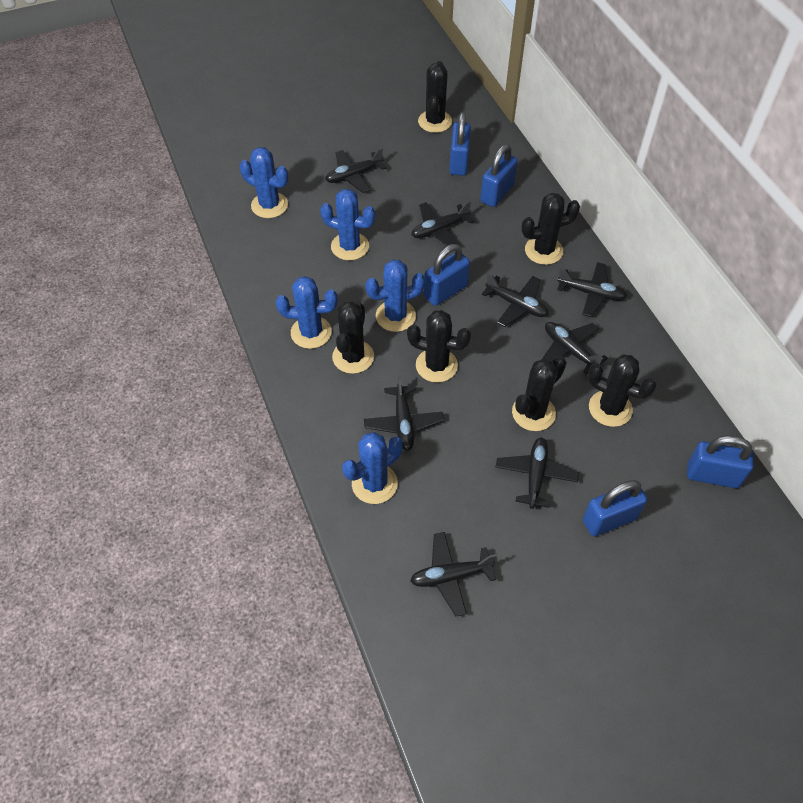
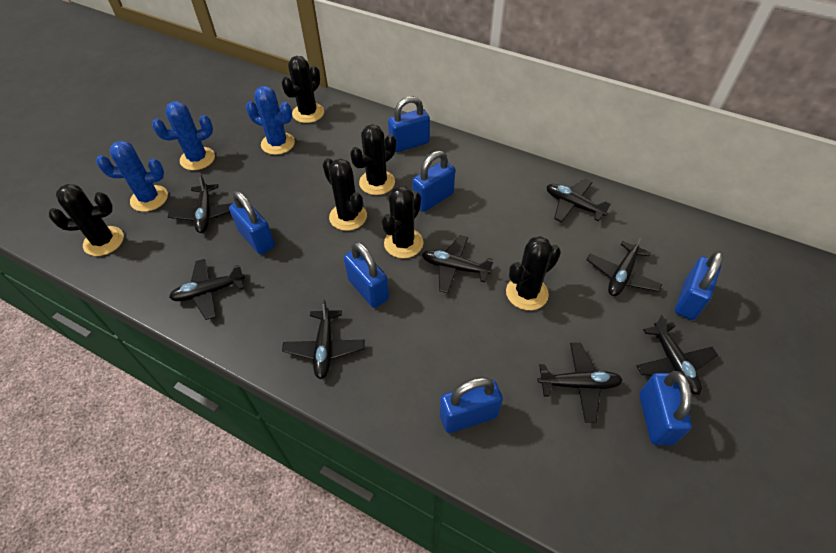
blue cactus: [240,147,288,218] [276,276,338,349] [320,189,375,260] [342,432,403,504] [365,259,425,332] = 5 -> [96,141,168,212] [152,101,215,170] [246,86,295,155] = 3
blue padlock: [424,244,470,306] [449,112,471,176] [480,144,518,207] [583,480,647,536] [687,435,754,488] = 5 -> [229,191,275,255] [344,242,389,308] [388,96,430,152] [412,150,455,212] [440,377,503,433] [639,371,692,445] [675,251,723,320] = 7

